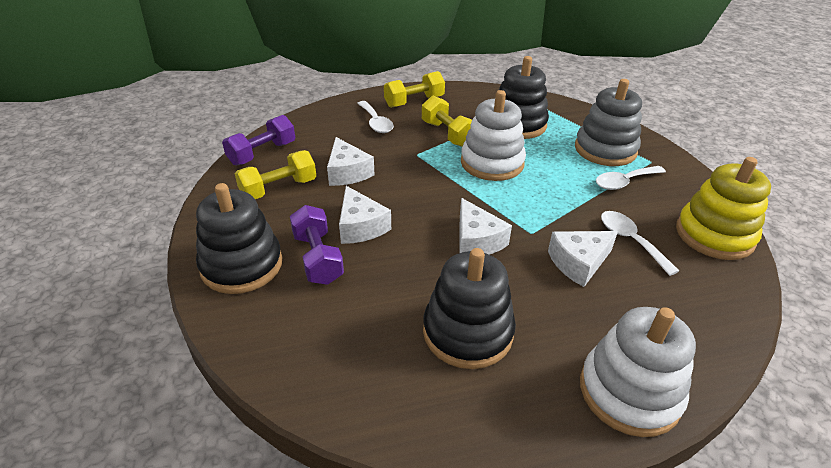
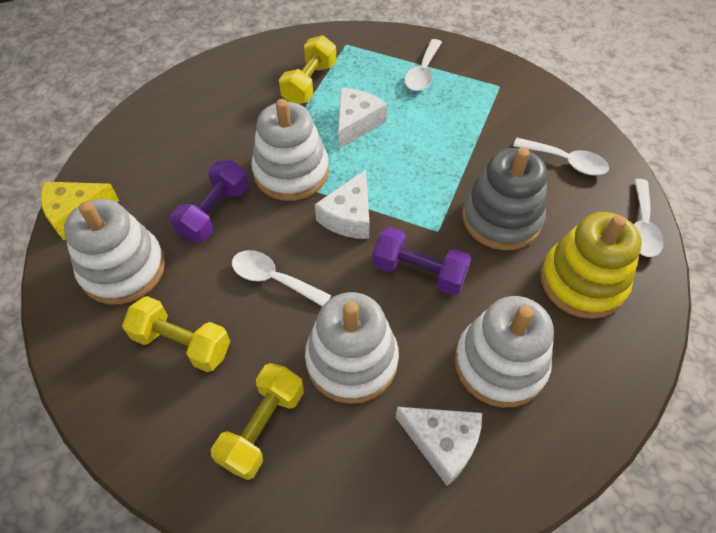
black stacking toy: [196,183,282,294] [423,248,516,369] [499,56,549,139] = 3 -> none = 0
white cheese: [327,137,375,186] [339,186,391,244] [459,198,512,255] [548,231,618,287] = 4 -> [315,170,369,239] [338,88,387,149] [396,407,482,486] = 3
white spoon: [357,101,394,133] [596,166,666,190] [601,211,679,276] = 3 -> [232,250,332,307] [404,39,442,91] [513,138,609,175] [634,179,664,257] = 4
white stacking toy: [461,90,526,181] [580,307,696,437] = 2 -> [64,199,165,304] [251,99,329,201] [305,292,399,404] [455,296,554,408] = 4
yellow cheese: none = 0 -> [41,182,119,240] = 1

